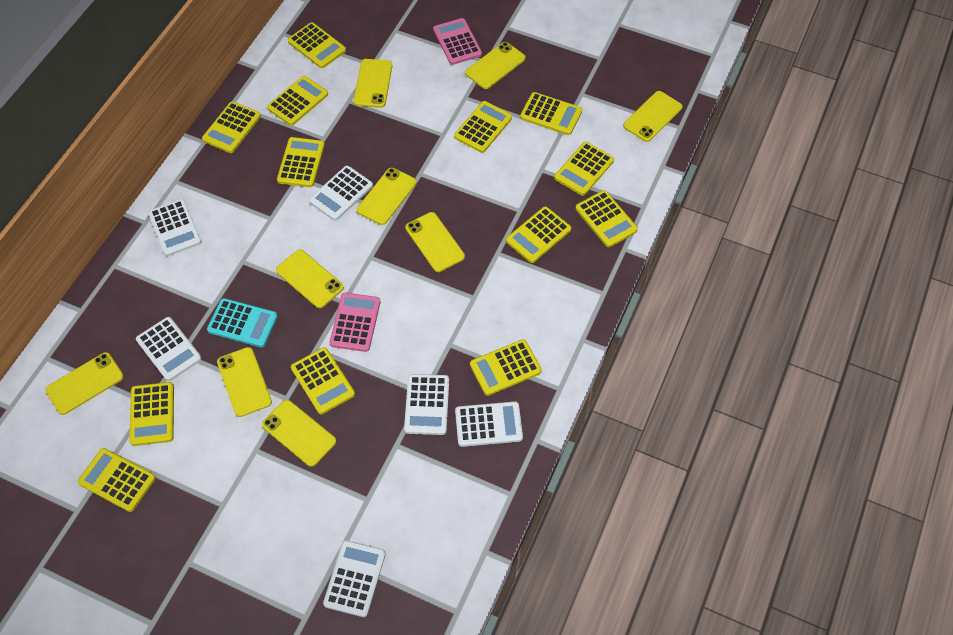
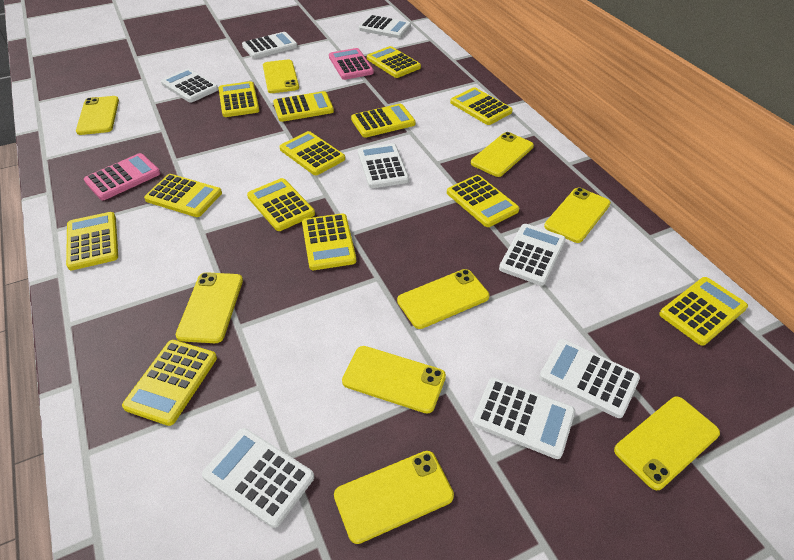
turquoise calculator: [207,298,278,347] = 1 -> none = 0
white calculator: [136,317,202,381] [148,199,202,256] [309,166,373,221] [323,540,386,617] [404,374,449,435] [455,401,523,447] = 6 -> [161,69,219,103] [202,428,314,528] [242,32,298,59] [358,143,409,188] [359,15,411,38] [472,378,575,459] [499,224,566,286] [539,339,640,418] = 8

